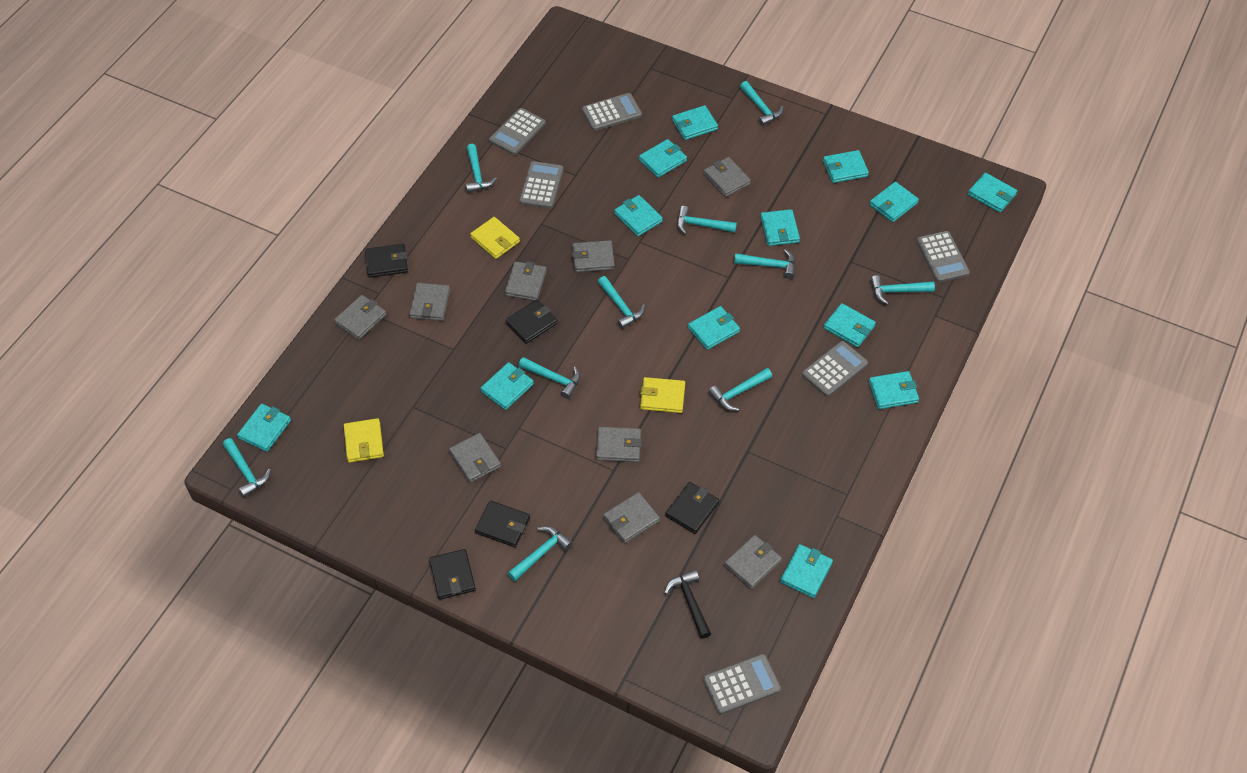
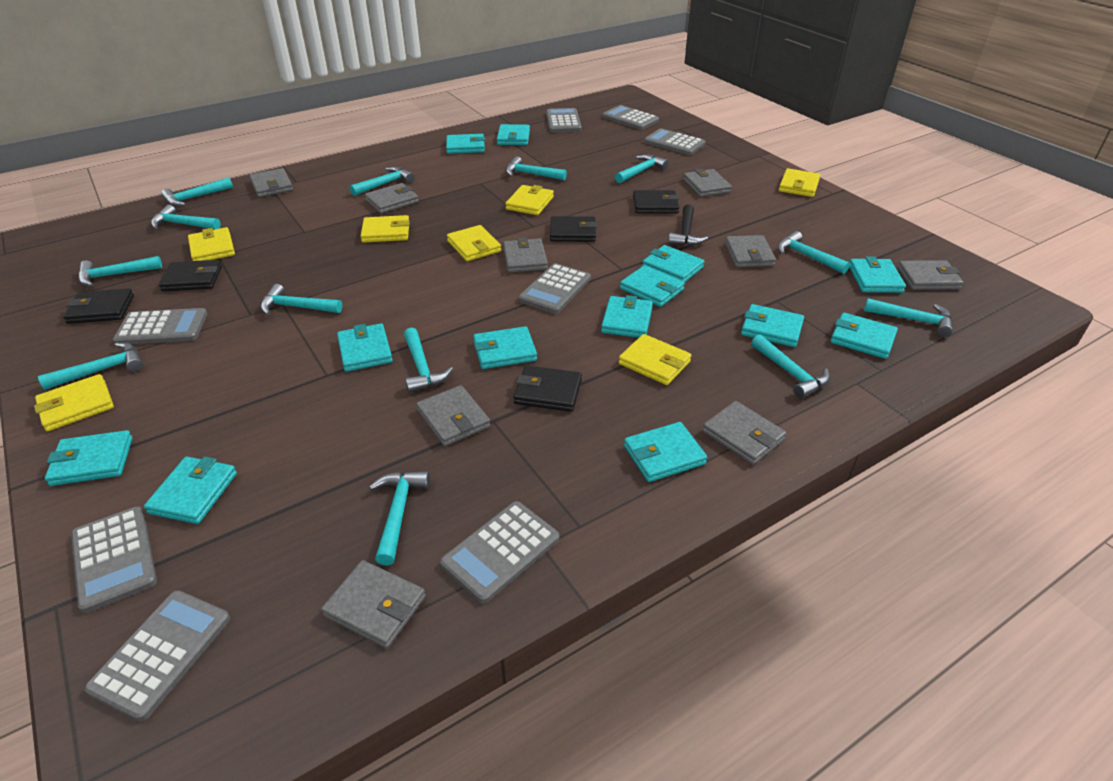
grey calculator: [489,108,546,155] [519,161,563,209] [582,93,642,131] [703,654,781,714] [802,341,868,397] [917,231,970,282] = 6 -> [71,506,157,613] [84,590,230,721] [113,308,207,344] [440,501,559,604] [519,263,591,314] [546,108,582,132] [602,105,659,130] [644,128,706,155] = 8
turquoise hammer: [223,438,271,497] [466,144,497,193] [508,526,573,581] [519,357,580,399] [598,276,645,329] [677,206,737,235] [709,368,772,411] [734,249,795,279] [740,81,783,126] [871,275,935,305] = 10 -> [38,342,143,390] [78,256,162,287] [151,205,221,229] [161,177,233,207] [261,284,342,315] [350,167,414,196] [369,471,430,565] [404,328,453,393] [506,156,567,180] [615,154,669,183] [751,334,830,399] [778,231,850,274] [864,298,953,337] = 13
yellow wallet: [344,418,384,463] [470,217,520,259] [640,377,685,413] = 3 -> [34,374,114,431] [188,227,235,261] [360,215,410,243] [447,225,501,261] [505,185,554,215] [619,334,692,385] [779,168,820,197] = 7

